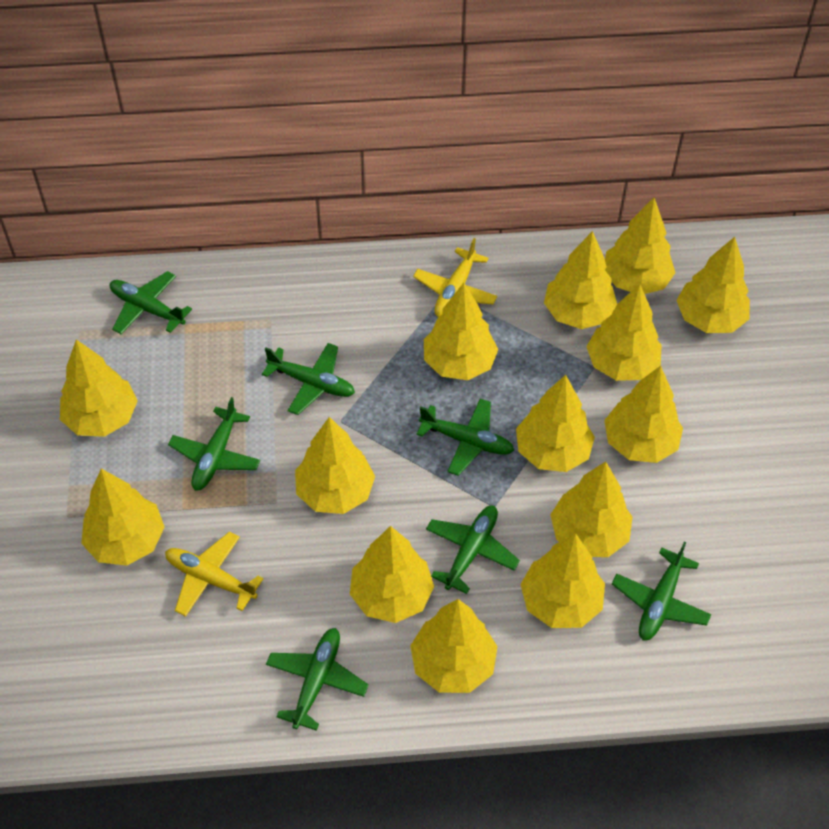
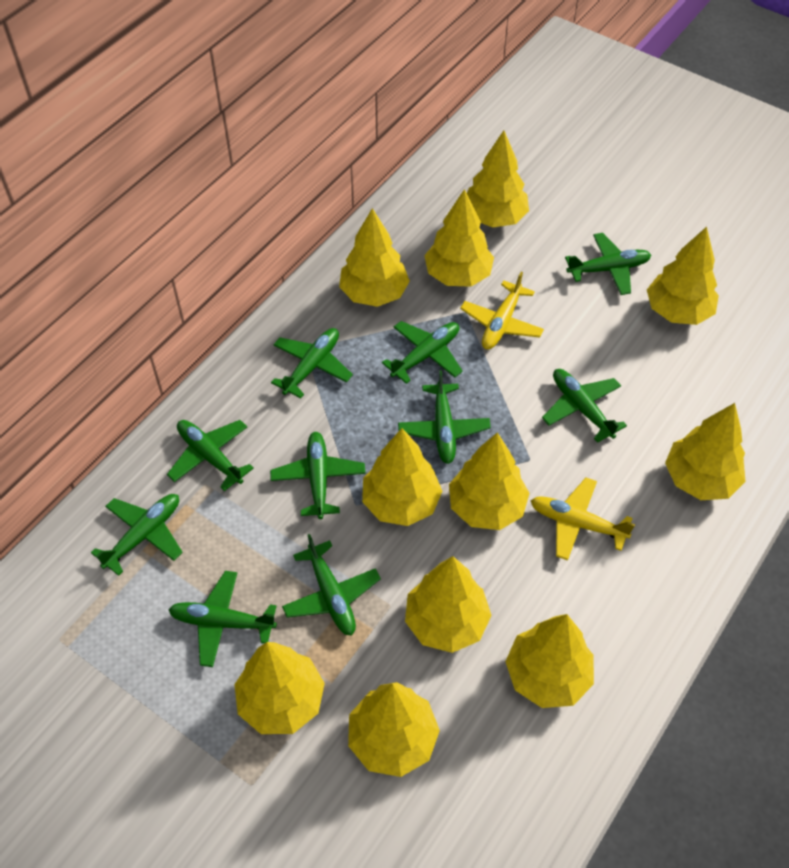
green plane: [110,271,192,334] [168,397,261,491] [262,343,355,415] [266,628,369,731] [417,399,514,476] [426,506,520,594] [612,542,711,641] = 7 -> [91,494,183,576] [167,420,254,491] [168,571,277,667] [270,431,366,519] [271,328,353,398] [282,534,381,636] [382,321,463,384] [398,370,491,464] [542,369,627,443] [565,233,651,295] = 10
yellow tree: [60,339,138,437] [81,469,165,565] [295,417,375,514] [350,526,434,623] [410,599,498,693] [424,283,498,380] [516,375,595,472] [520,533,605,628] [544,231,617,329] [550,462,632,557] [586,284,662,381] [604,366,683,463] [605,198,675,294] [676,237,750,333] = 14 -> [234,642,325,734] [339,208,410,307] [348,682,440,777] [362,428,442,526] [405,556,492,653] [424,189,494,287] [449,432,529,530] [467,131,529,228] [505,614,594,708] [647,227,719,325] [665,403,746,500] = 11

